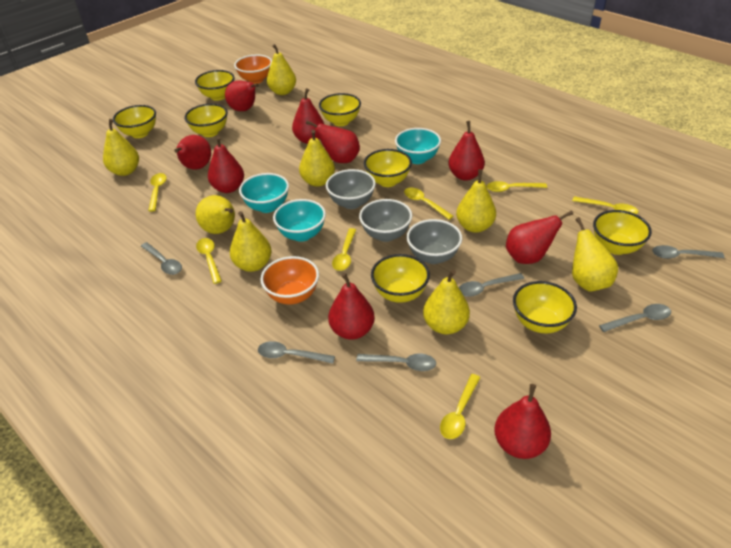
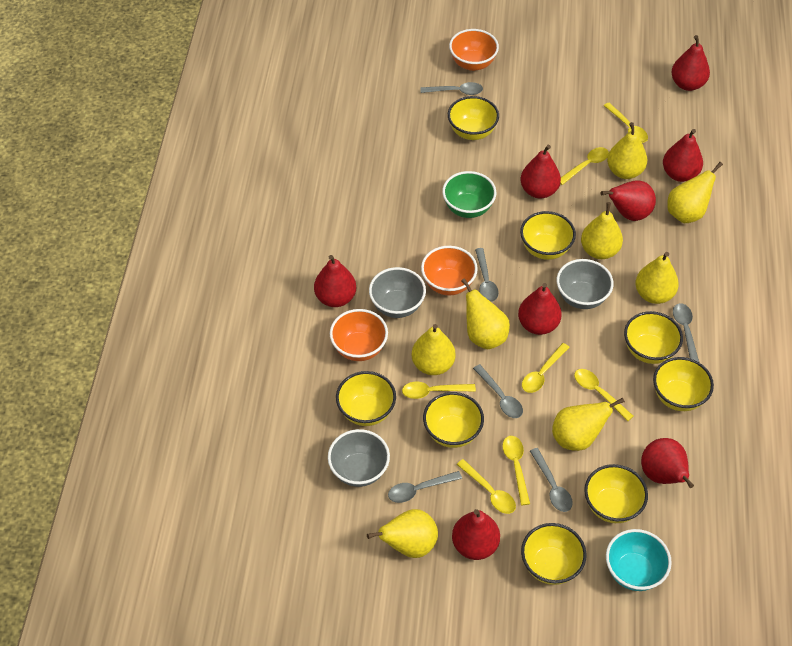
green bowl: none = 0 -> [442,171,496,218] = 1
orange bowl: [234,55,272,84] [260,256,319,305] = 2 -> [330,309,388,361] [421,246,478,295] [449,29,499,71] = 3
red pear: [174,135,211,170] [208,136,244,193] [225,80,259,111] [292,88,324,144] [306,120,360,163] [328,273,375,340] [448,121,485,181] [494,384,551,459] [506,210,573,264] = 9 -> [314,255,356,307] [452,509,500,560] [518,283,562,335] [521,145,561,199] [601,180,656,221] [641,438,694,488] [663,129,703,182] [671,35,710,91] = 8
turquoise bowl: [239,173,289,213] [273,199,326,242] [395,128,441,164] = 3 -> [606,529,672,591] = 1

